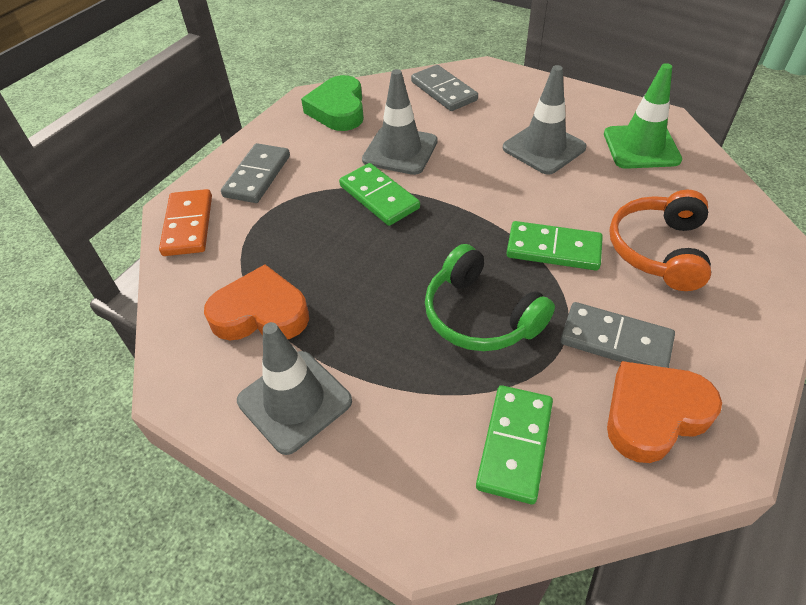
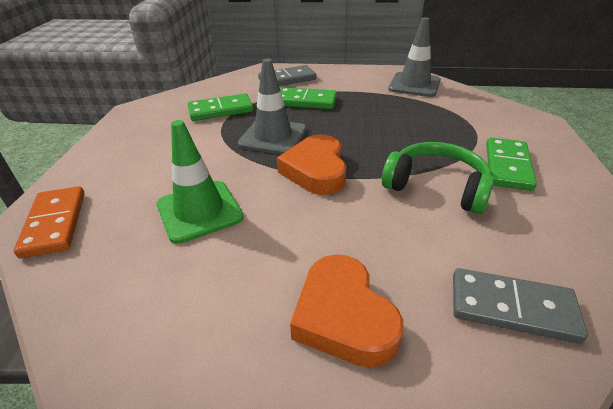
green heart: [301,75,364,131] = 1 -> none = 0
grey domino: [221,143,290,203] [411,65,478,111] [560,302,675,368] = 3 -> [258,65,316,86] [453,268,588,344] = 2
grey traffic cone: [237,322,352,455] [362,69,438,175] [503,65,586,175] = 3 -> [238,59,307,155] [388,18,441,97] = 2
orange headphones: [609,190,711,291] = 1 -> none = 0

